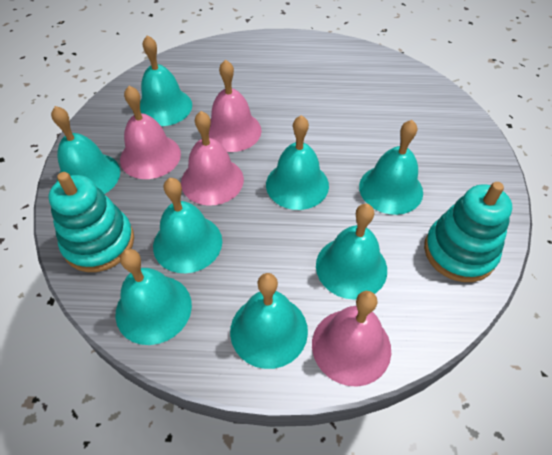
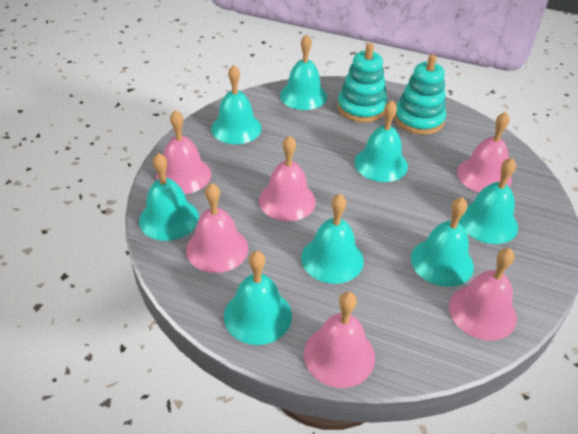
pink bell: [120,86,181,179] [181,111,244,205] [209,59,262,152] [312,291,391,387] = 4 -> [156,110,211,194] [186,183,248,273] [259,135,316,221] [304,292,375,388] [449,248,517,341] [457,112,512,193] = 6

